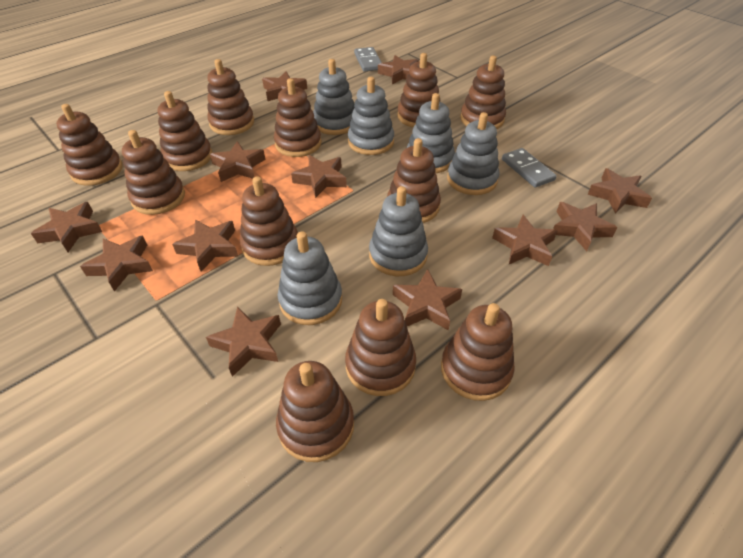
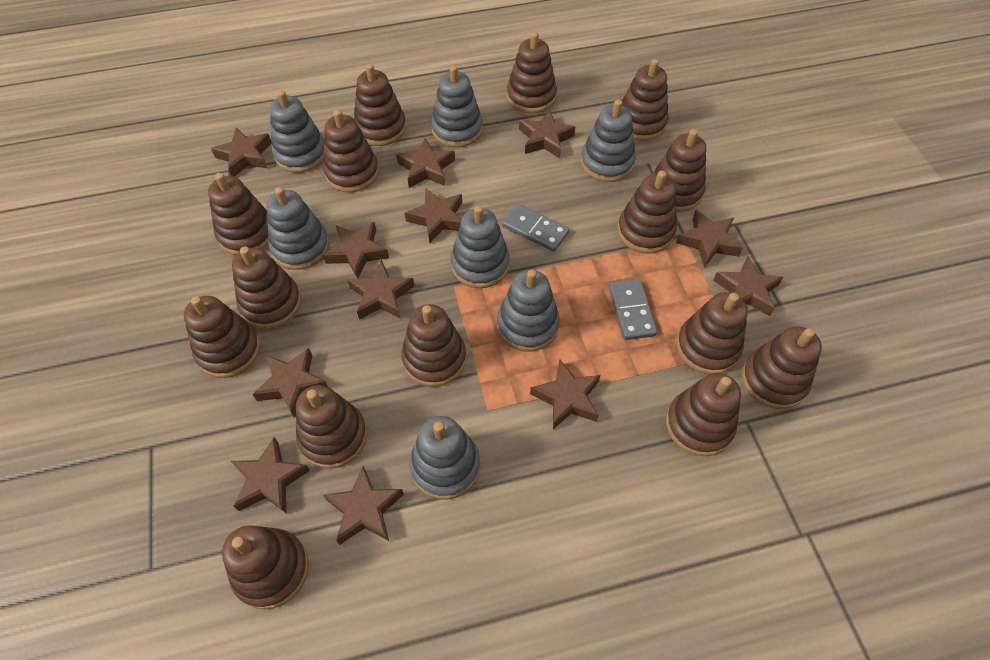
brown stacking toy: [56,104,122,186] [122,130,185,215] [157,91,212,171] [207,59,254,135] [240,176,298,266] [274,78,322,157] [276,361,354,462] [345,299,416,396] [387,138,441,223] [397,53,440,127] [441,303,514,401] [460,56,506,129] = 12 -> [184,296,260,378] [208,173,268,255] [222,525,309,610] [232,246,301,329] [296,385,367,469] [323,110,379,192] [354,64,406,146] [401,304,466,387] [507,32,557,113] [618,171,677,254] [622,59,668,141] [652,129,706,212] [666,373,741,456] [676,292,748,374] [742,326,822,409] = 15
grey stacking toy: [278,232,342,325] [313,59,355,135] [348,77,394,155] [369,186,428,276] [407,93,455,173] [447,112,500,195] = 6 -> [266,187,329,270] [270,90,325,173] [409,416,480,500] [431,65,483,148] [451,205,510,288] [497,270,560,352] [581,99,636,182] = 7

